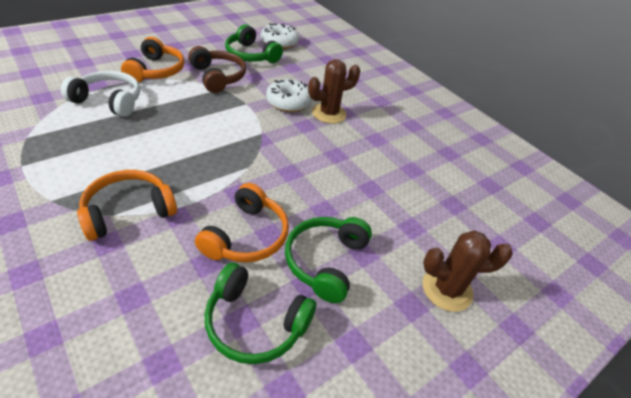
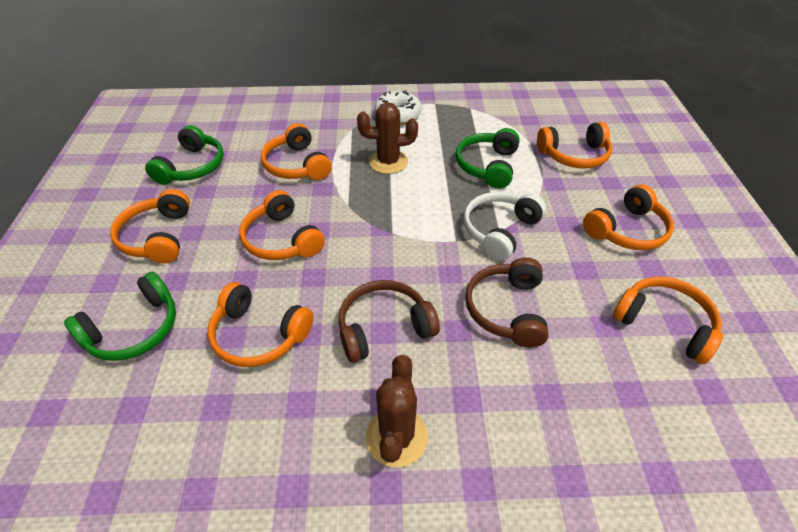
brown headphones: [188,46,246,93] = 1 -> [338,280,440,363] [465,258,549,348] = 2
orange headphones: [77,170,177,241] [121,37,184,83] [195,183,289,262] = 3 -> [110,189,190,263] [208,282,313,367] [239,190,325,260] [261,123,332,180] [537,122,612,168] [583,185,674,250] [613,277,723,364] = 7
white donut: [261,23,299,49] [266,79,312,112] = 2 -> [374,90,422,125] = 1

